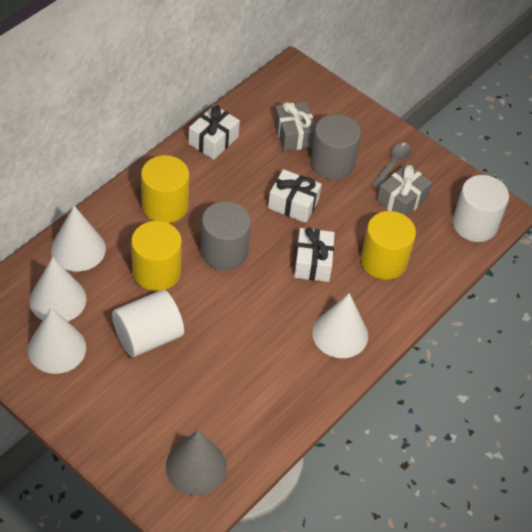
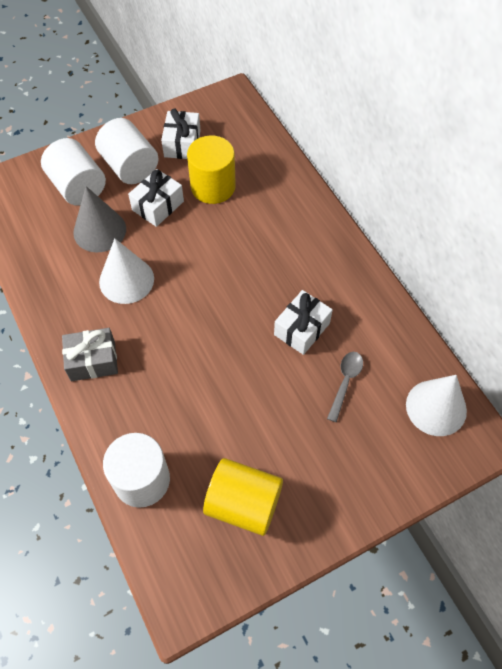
grey cylinder: [200,201,251,271] [310,114,361,180] = 2 -> none = 0
grey gift: [274,102,316,151] [377,164,432,216] = 2 -> [62,328,118,381] = 1
white cone: [28,307,86,374] [30,257,86,322] [51,206,106,271] [312,293,368,358] = 4 -> [99,238,154,304] [406,375,467,436] = 2
white cylinder: [112,290,184,357] [453,175,509,242] = 2 -> [41,138,106,206] [95,118,159,184] [103,433,170,508] = 3
yellow cylinder: [131,221,182,291] [141,155,189,223] [361,211,416,280] = 3 -> [187,135,236,204] [203,458,283,536] = 2

